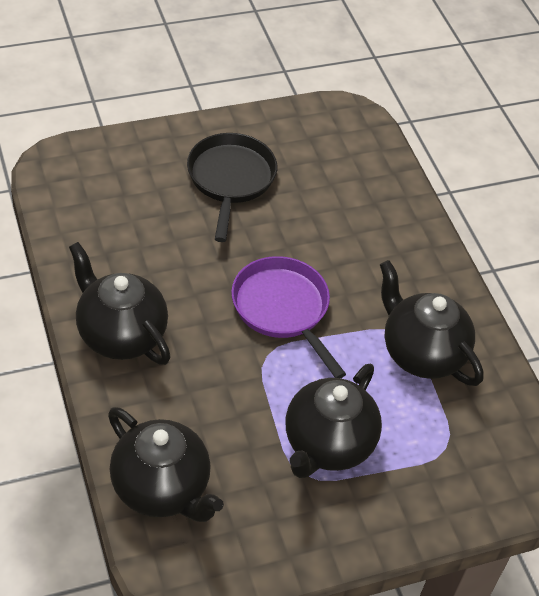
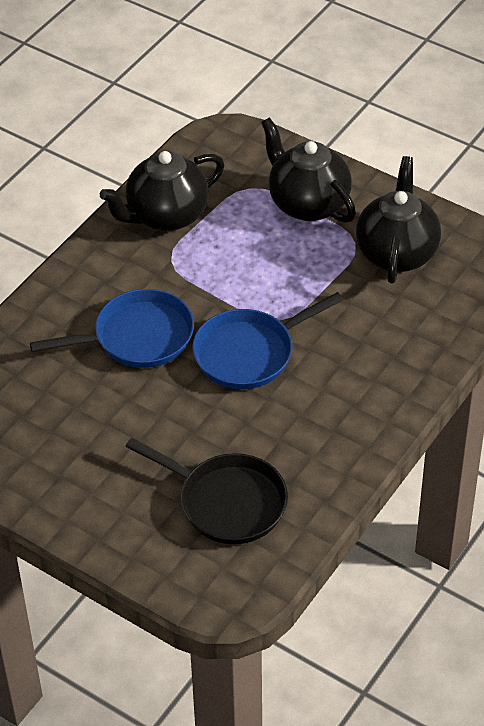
black teapot: [69,242,171,365] [108,407,224,522] [286,364,382,478] [380,260,484,386] = 4 -> [100,151,224,231] [261,117,356,223] [356,156,441,283] = 3
blue pan: none = 0 -> [30,289,194,368] [192,292,344,389] = 2
purple pan: [231,256,346,378] = 1 -> none = 0

